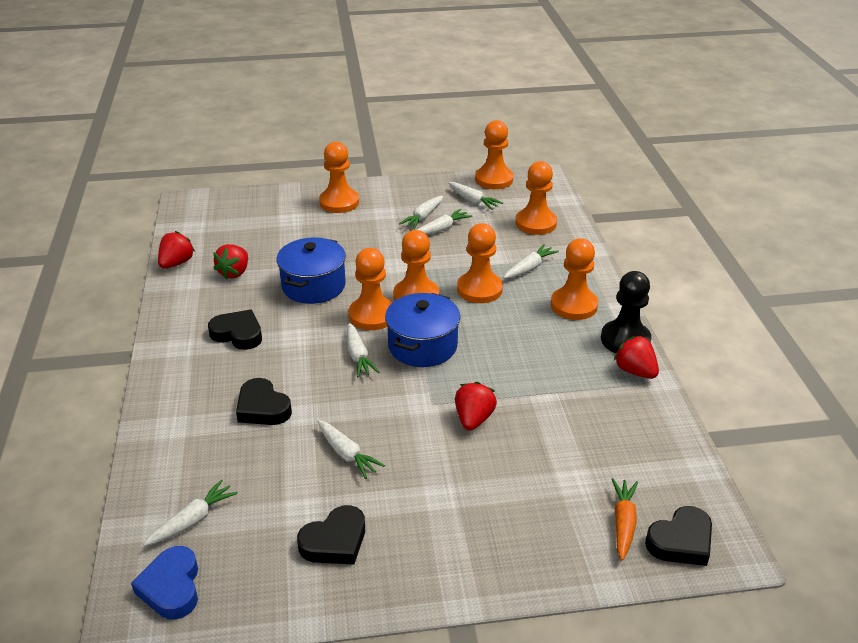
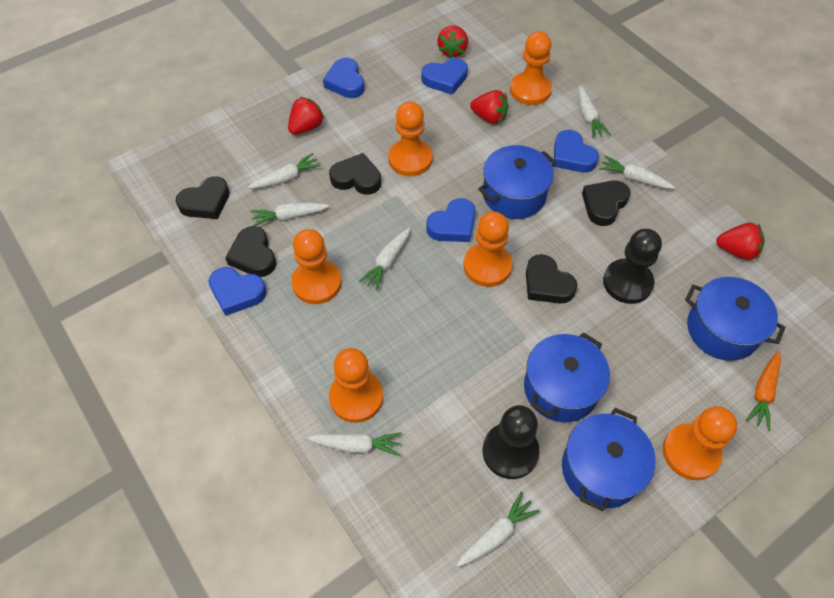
black heart: [208,310,262,350] [236,378,292,425] [297,505,365,565] [645,506,712,566] = 4 -> [176,176,230,219] [225,226,276,277] [329,153,381,195] [526,254,577,304] [582,180,631,226] = 5
black pawn: [601,271,651,353] = 1 -> [483,405,540,479] [603,229,662,304] = 2
blue heart: [131,546,198,619] = 1 -> [209,267,267,316] [323,58,365,98] [421,58,468,95] [426,198,475,242] [553,130,599,173] = 5
blue pot: [276,237,346,304] [385,293,460,367] = 2 -> [478,145,556,219] [524,332,610,422] [562,408,656,511] [685,277,786,361] = 4
orange pawn: [319,142,359,213] [349,248,392,330] [393,230,439,301] [457,223,503,303] [475,120,514,189] [516,161,557,235] [551,238,598,320] = 7 -> [291,229,341,304] [329,348,383,423] [388,101,432,176] [463,212,512,287] [510,31,552,105] [663,406,737,480] = 6

